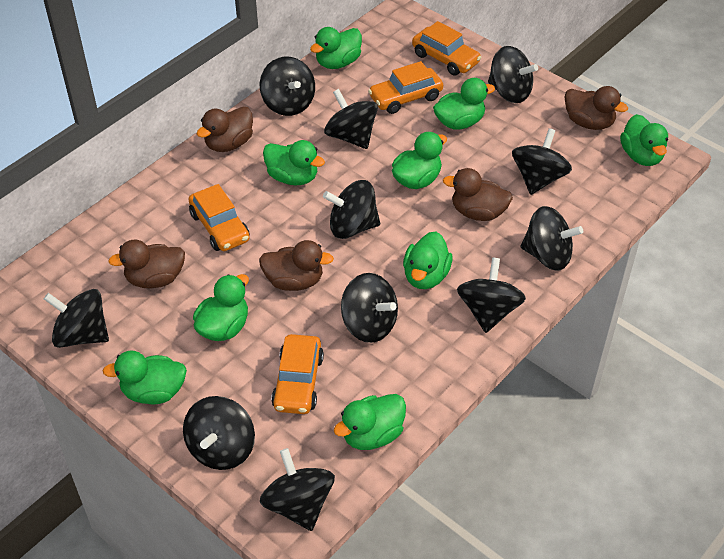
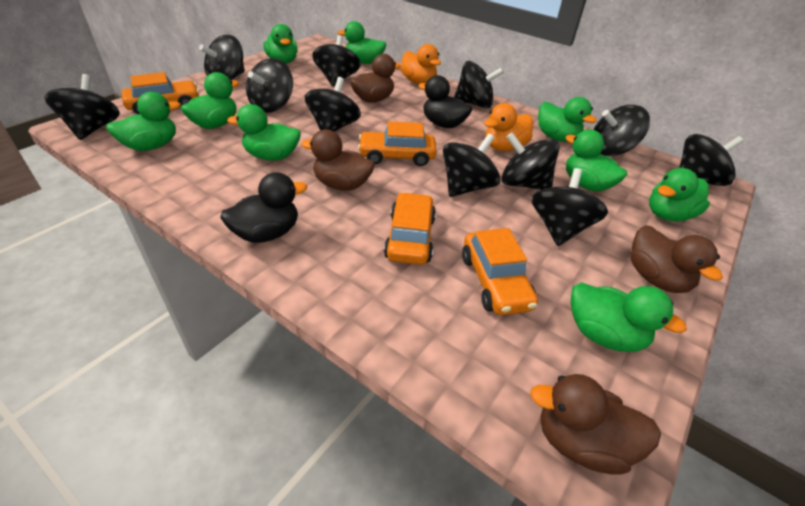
black duck: none = 0 -> [220,172,307,243] [418,75,472,128] = 2
brown duck: [108,240,185,289] [197,107,253,152] [259,240,334,291] [443,168,513,221] [565,86,628,130] = 5 -> [301,130,375,191] [350,54,401,102] [530,374,661,475] [630,225,723,293] = 4
orange duck: none = 0 -> [400,44,441,84] [484,103,533,151] = 2

